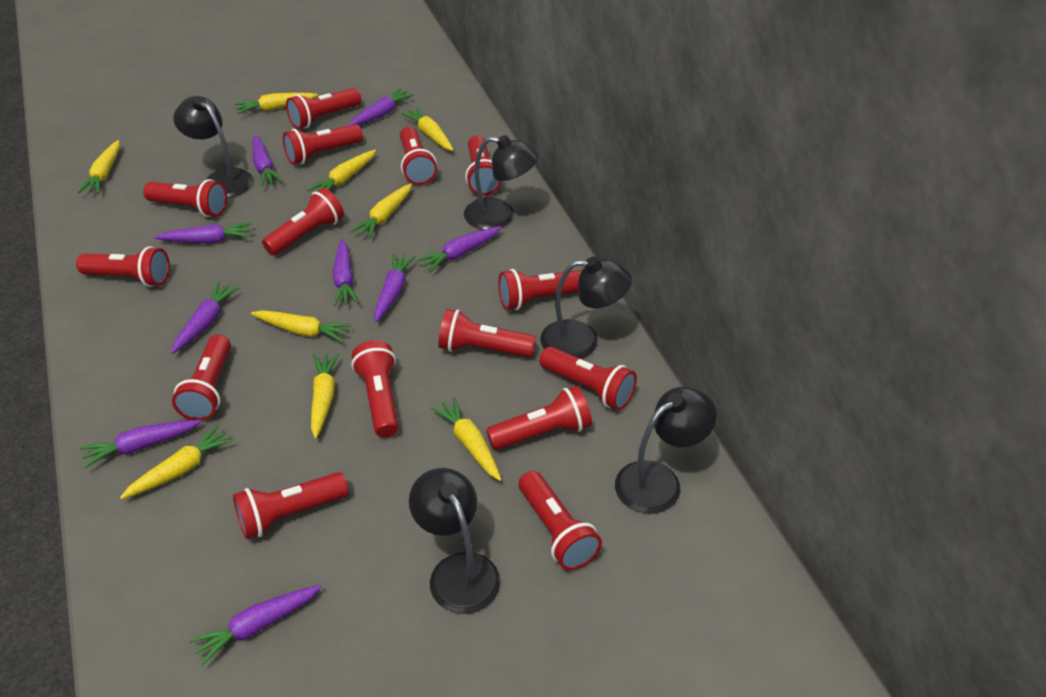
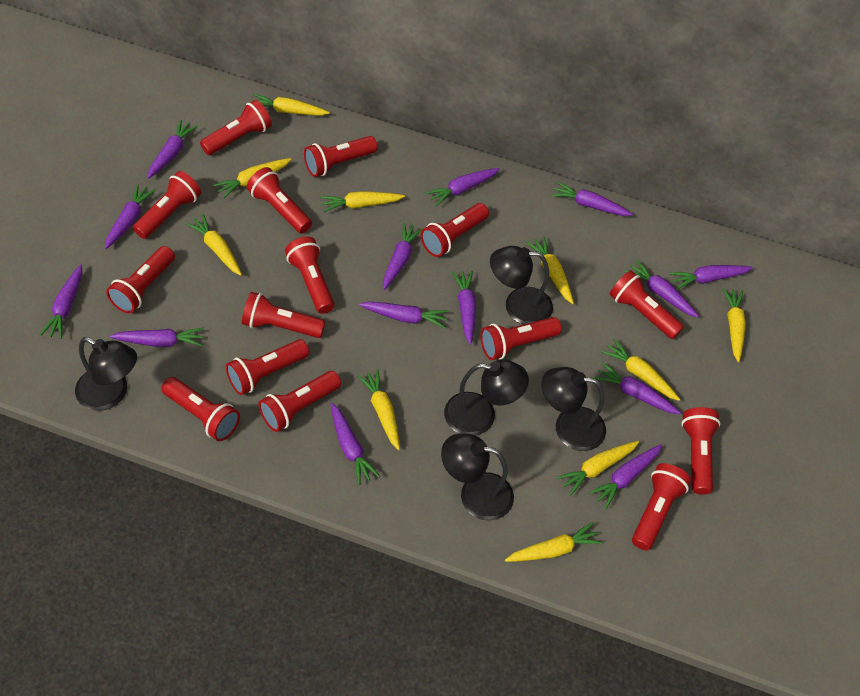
purple carrot: [80,420,201,468] [154,222,252,244] [171,282,239,354] [189,585,322,666] [253,135,283,187] [333,239,359,306] [348,88,414,126] [374,253,416,323] [416,226,502,273] = 9 -> [40,264,82,339] [105,184,156,249] [110,328,204,347] [147,120,198,179] [330,403,380,485] [359,301,448,328] [383,223,423,290] [426,168,500,206] [452,271,476,344] [551,182,633,216] [589,444,662,509] [593,362,681,414] [624,260,699,317] [669,265,753,289] = 14
yellow carrot: [77,140,120,194] [120,425,234,499] [234,93,318,114] [251,310,352,343] [308,150,376,191] [311,353,339,439] [350,183,412,239] [401,107,454,151] [431,397,502,481] = 9 -> [186,214,242,276] [214,158,292,198] [251,94,330,116] [320,191,405,212] [357,369,400,450] [505,522,603,562] [526,236,574,304] [556,441,639,496] [601,339,680,401] [723,288,746,362] = 10

